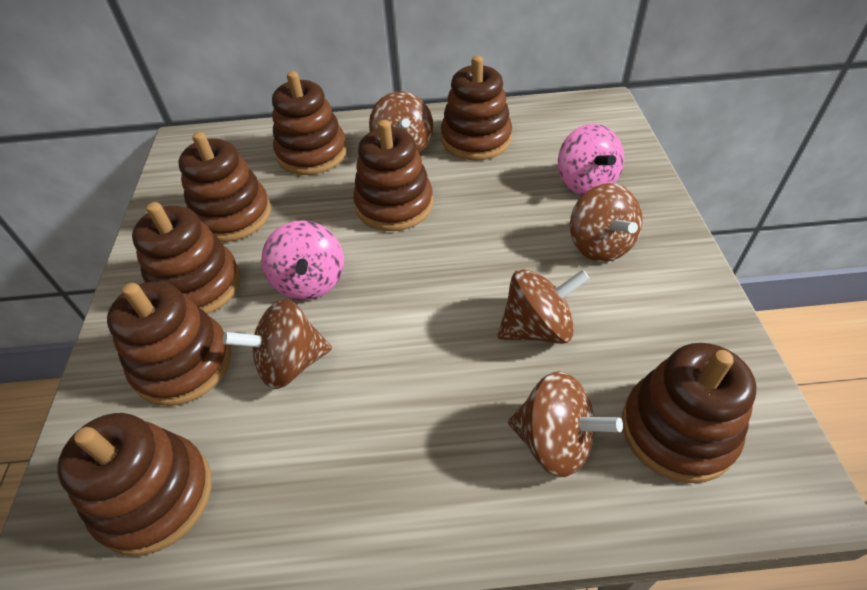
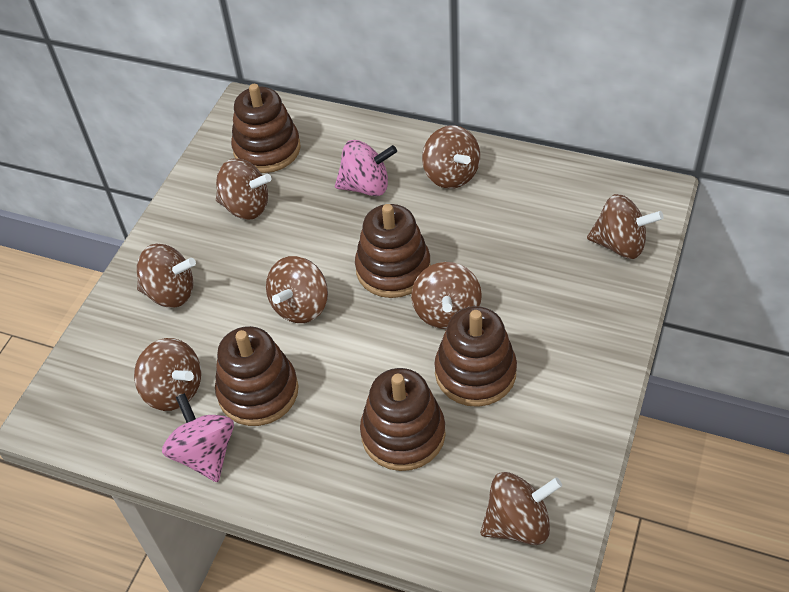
brown spinning top: [223,298,332,389] [369,91,433,153] [498,269,590,344] [508,371,623,477] [570,183,642,262] = 5 -> [134,338,201,411] [137,244,196,307] [216,158,272,220] [266,256,328,323] [411,262,482,329] [422,125,480,189] [480,472,562,545] [587,194,664,259] = 8
brown stacking toy: [57,413,212,556] [107,281,232,406] [132,202,241,314] [178,132,271,242] [272,71,347,175] [353,120,433,231] [441,56,512,161] [622,343,756,483] = 8 -> [215,326,299,426] [231,84,301,173] [355,204,431,298] [360,368,446,471] [434,306,517,407] = 5

